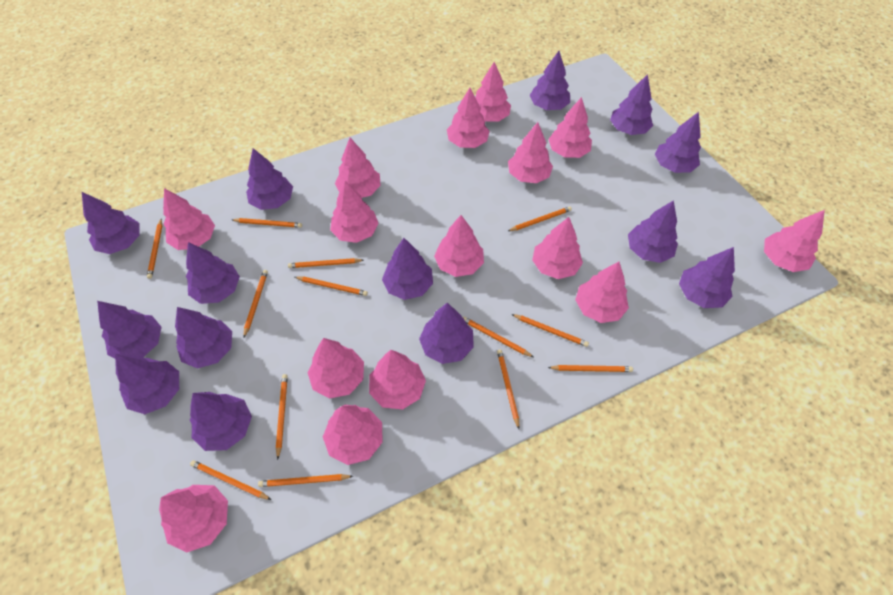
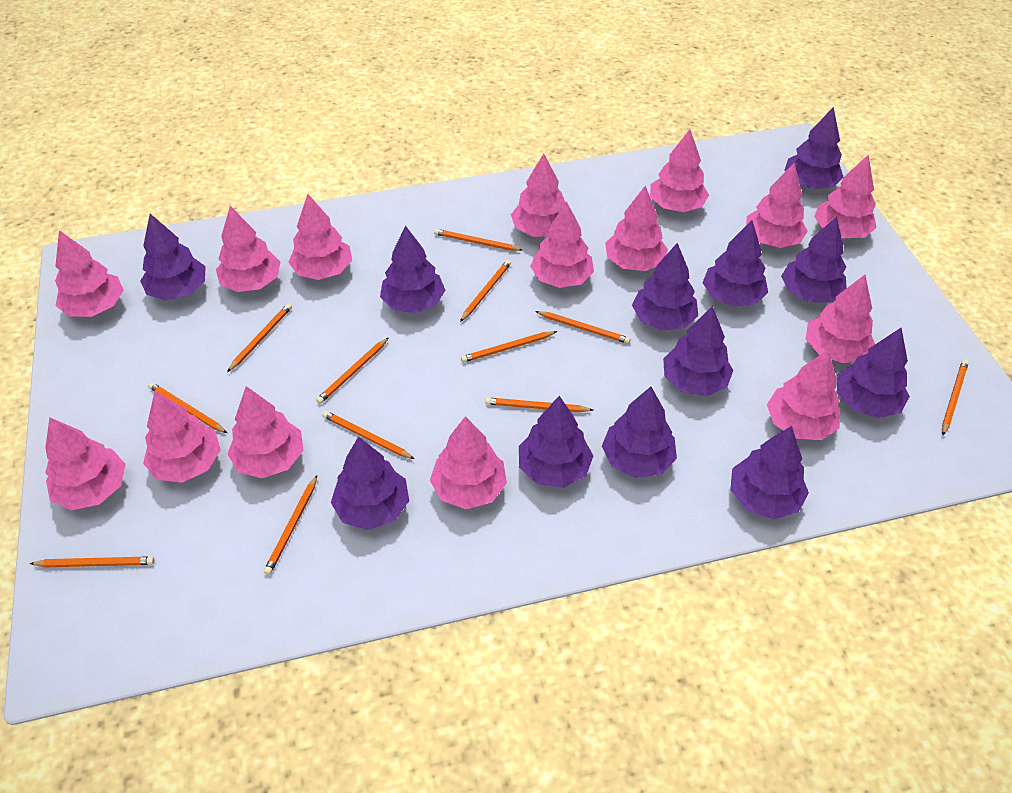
orange pencil: [147,219,162,279] [190,460,271,500] [232,218,302,228] [243,270,268,337] [258,474,353,487] [276,374,288,460] [288,258,364,268] [295,277,368,296] [463,317,533,357] [497,349,519,429] [508,206,572,231] [512,314,589,347] [548,365,633,372] = 13 -> [30,557,155,567] [148,382,227,433] [227,303,292,372] [264,475,317,575] [316,337,389,404] [322,411,414,459] [434,229,522,251] [460,260,511,322] [461,331,557,363] [485,397,593,412] [535,311,631,344] [942,360,969,435] = 12
purple tree: [82,192,139,254] [97,301,162,359] [115,354,179,414] [175,307,232,368] [186,242,240,304] [190,392,252,451] [246,148,293,210] [382,238,433,300] [419,303,474,364] [530,51,570,110] [610,74,653,135] [628,200,678,263] [655,112,701,173] [679,247,735,308] = 14 -> [140,214,206,300] [331,436,409,530] [380,226,445,313] [519,396,593,488] [602,386,677,478] [632,243,698,330] [663,306,733,396] [703,220,768,307] [730,426,809,519] [781,217,847,302] [785,107,843,189] [837,328,910,418] = 12

